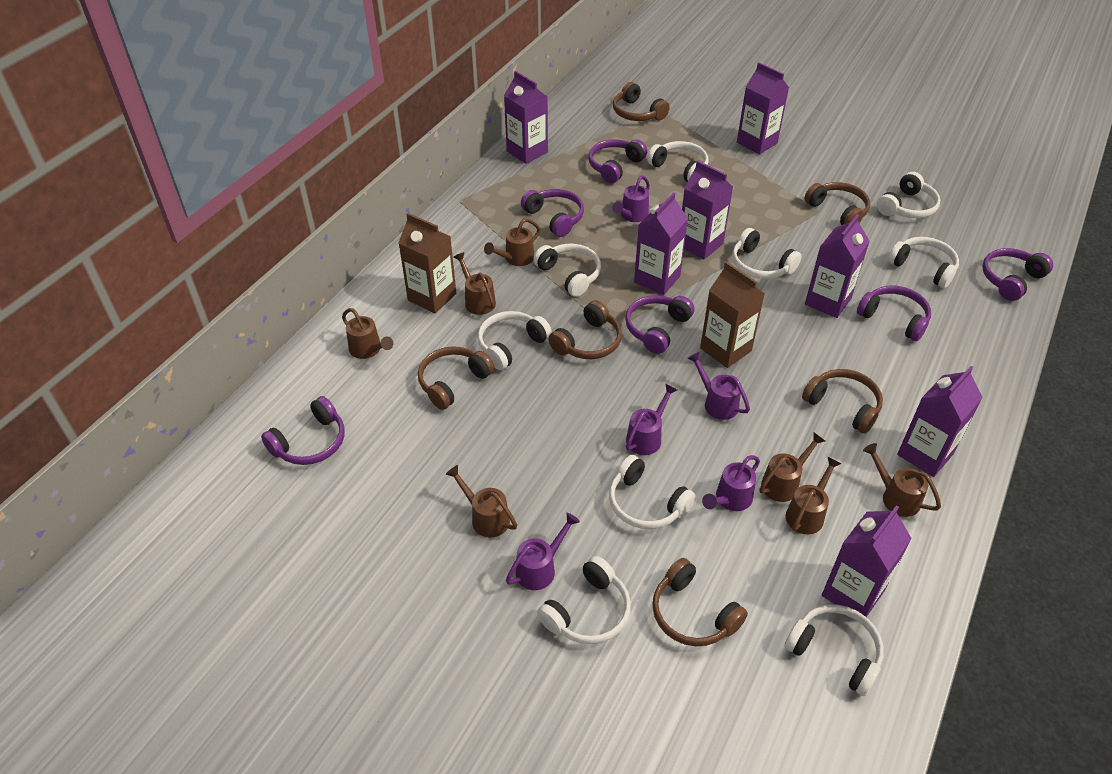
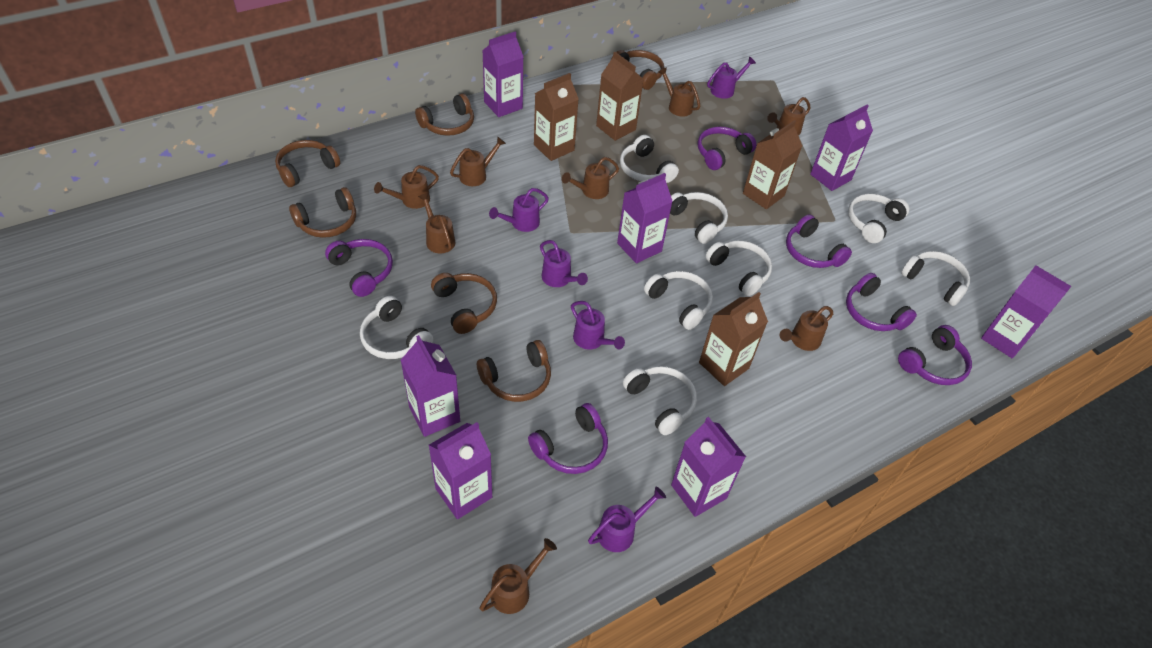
brown carton: [399,213,456,313] [700,262,765,368] = 2 -> [534,73,579,161] [596,52,643,141] [699,292,768,386] [743,120,802,209] = 4
brown watering can: [342,308,393,359] [446,465,517,538] [454,252,496,315] [484,218,540,266] [760,432,825,502] [786,457,842,534] [863,443,941,517] = 7 -> [374,165,439,209] [418,193,455,253] [450,137,506,186] [480,538,557,614] [562,157,619,199] [659,67,700,117] [767,97,811,136] [780,306,833,351] = 8
white headphones: [478,311,552,370] [533,244,601,297] [537,556,631,644] [609,455,696,529] [647,141,709,182] [732,228,802,279] [785,604,884,696] [877,172,940,218] [888,237,959,288] = 9 -> [360,296,433,359] [620,135,679,183] [623,366,697,435] [644,271,713,330] [670,192,728,244] [706,240,772,296] [848,194,909,243] [901,251,970,306] = 8

